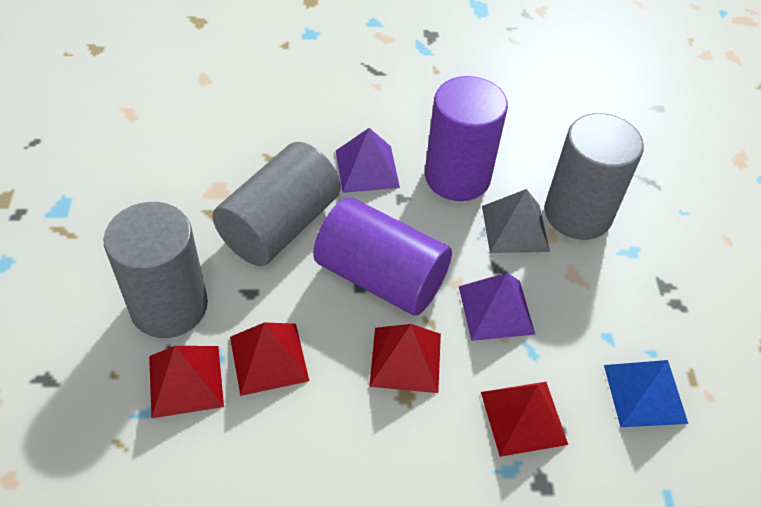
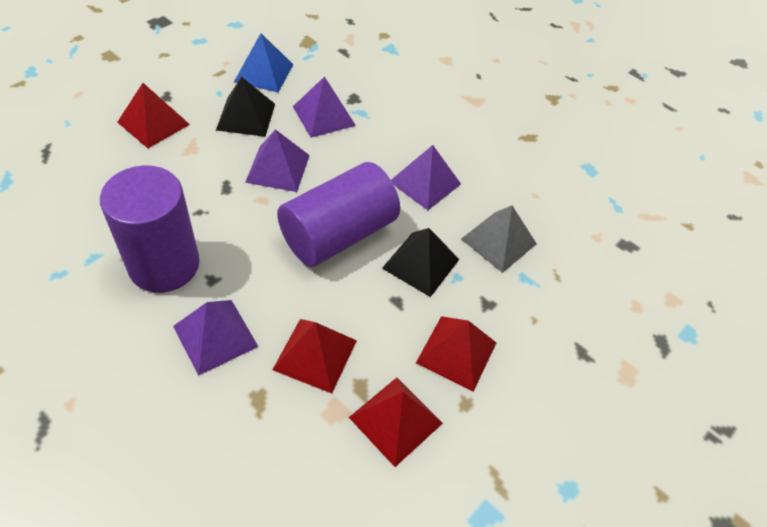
black pyramid: none = 0 -> [216,77,275,137] [382,228,459,297] = 2
grey cylinder: [103,202,208,338] [213,142,341,266] [544,113,644,240] = 3 -> none = 0
purple pyramid: [336,128,400,193] [459,273,535,341] = 2 -> [173,300,258,376] [245,129,310,192] [293,76,356,138] [391,145,461,210] = 4

